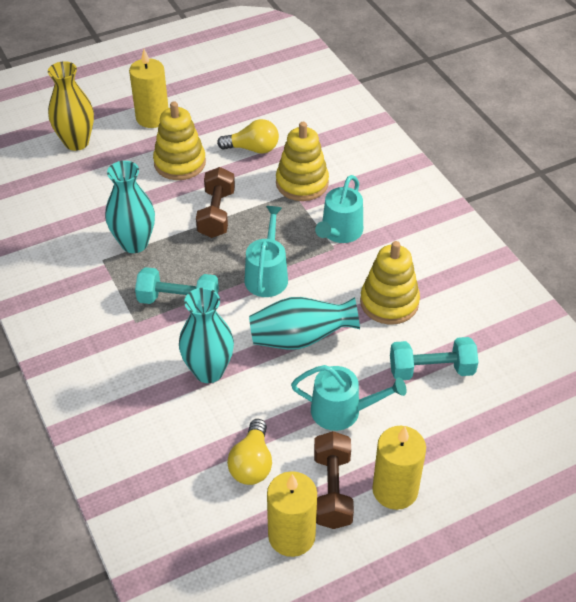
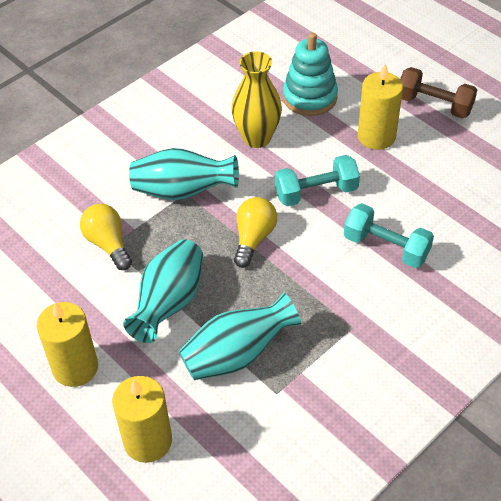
brown dumbbell: [196,167,235,238] [314,431,354,529] = 2 -> [400,67,477,119] = 1
turquoise stacking toy: none = 0 -> [283,33,338,116] = 1
turquoise watering can: [244,206,288,297] [291,365,407,431] [315,175,363,243] = 3 -> none = 0
yellow stacking toy: [153,102,206,180] [276,122,329,201] [360,241,420,325] = 3 -> none = 0

